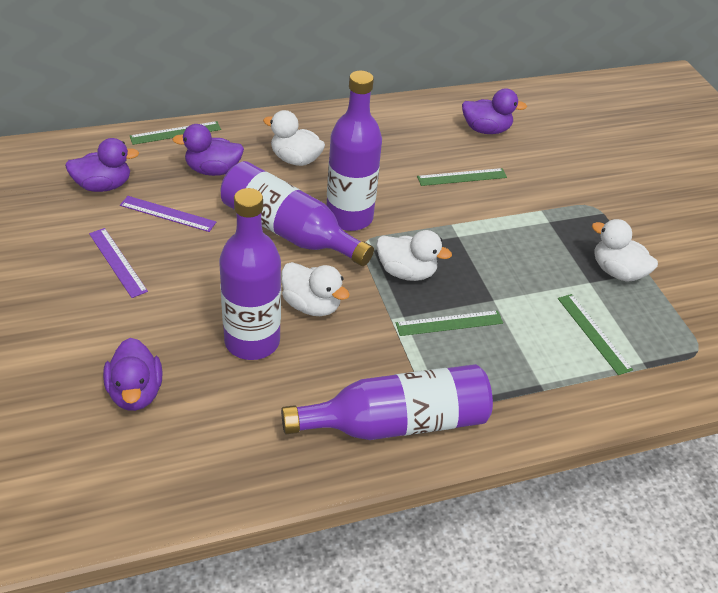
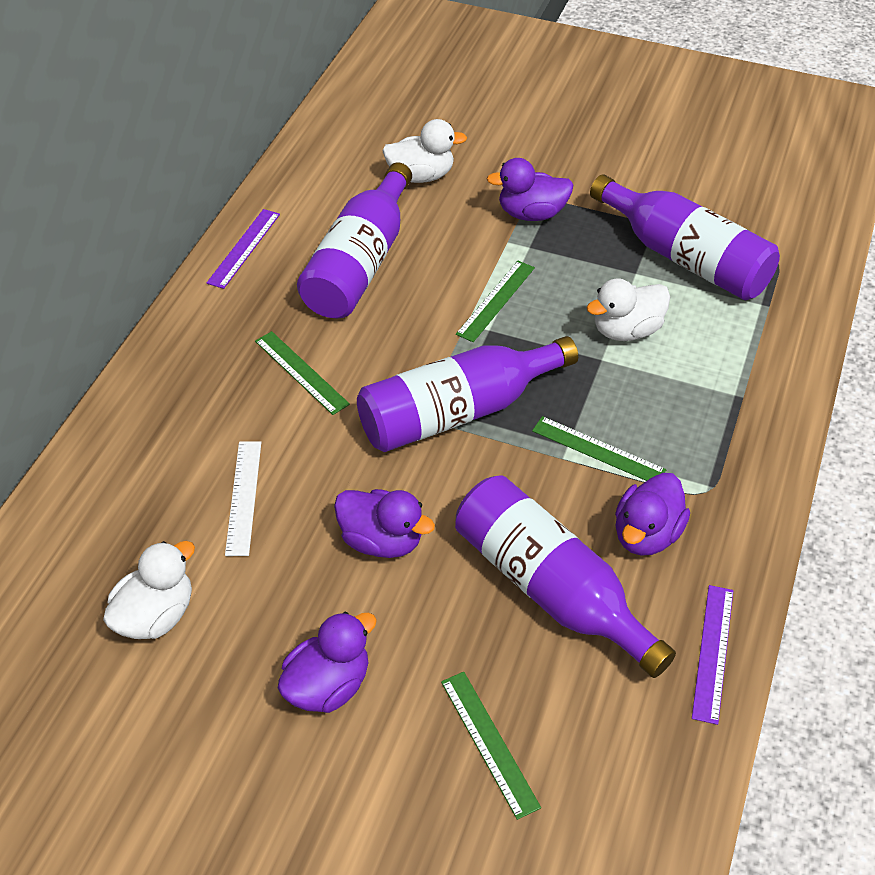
white duck: [263,110,325,166] [281,262,350,316] [376,230,452,281] [592,219,658,282] = 4 -> [103,541,195,639] [382,119,467,183] [586,278,670,341] = 3
white ruler: none = 0 -> [225,441,261,556] = 1

